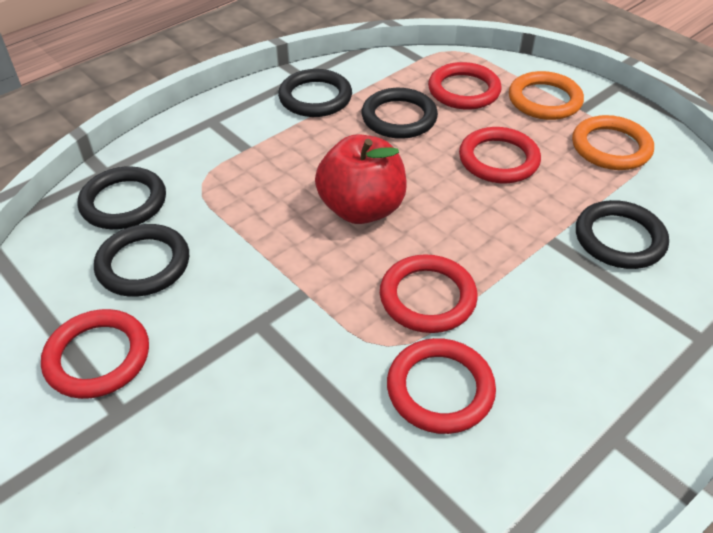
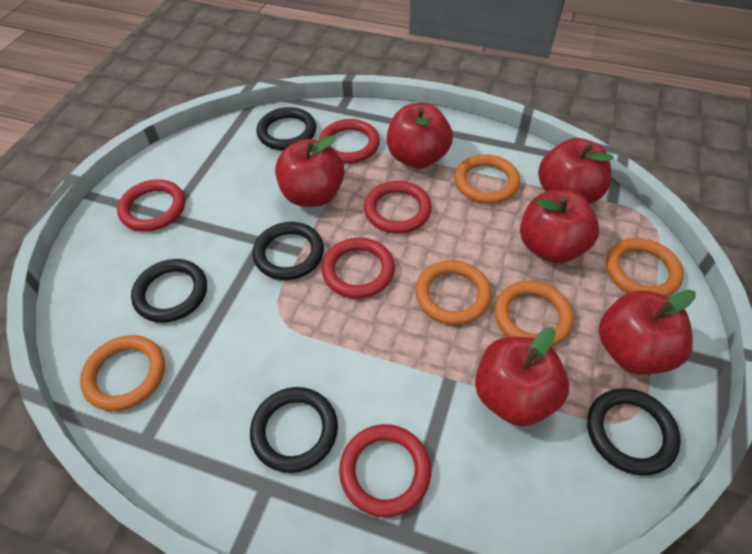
orange ring: [509,71,584,120] [572,115,654,170] = 2 -> [80,335,165,411] [415,260,491,325] [455,154,520,204] [494,281,574,347] [606,238,683,297] = 5
red apple: [315,134,407,224] = 1 -> [275,135,345,207] [386,103,453,169] [475,327,569,426] [520,190,599,263] [538,138,614,204] [599,290,696,375] = 6

